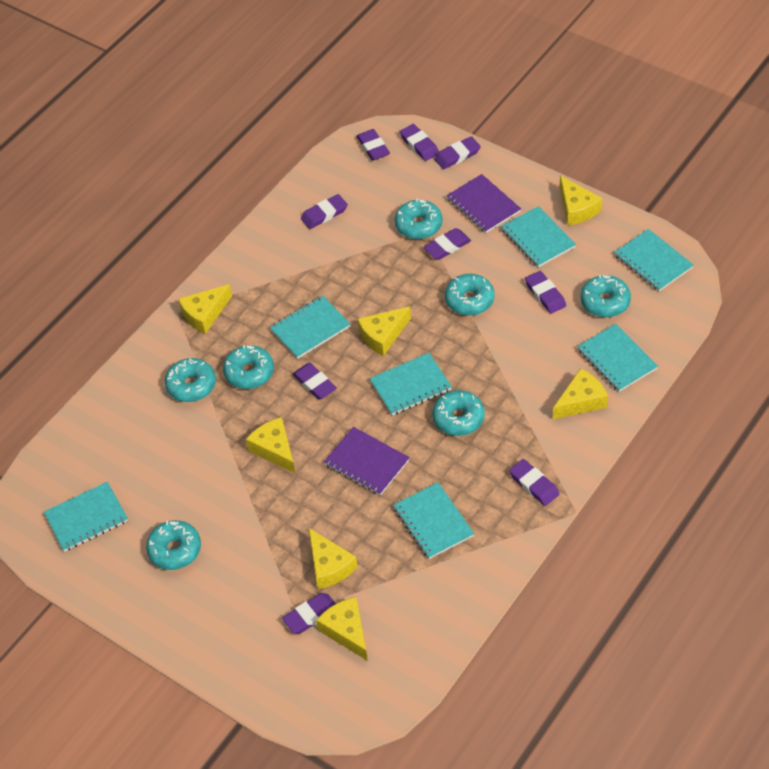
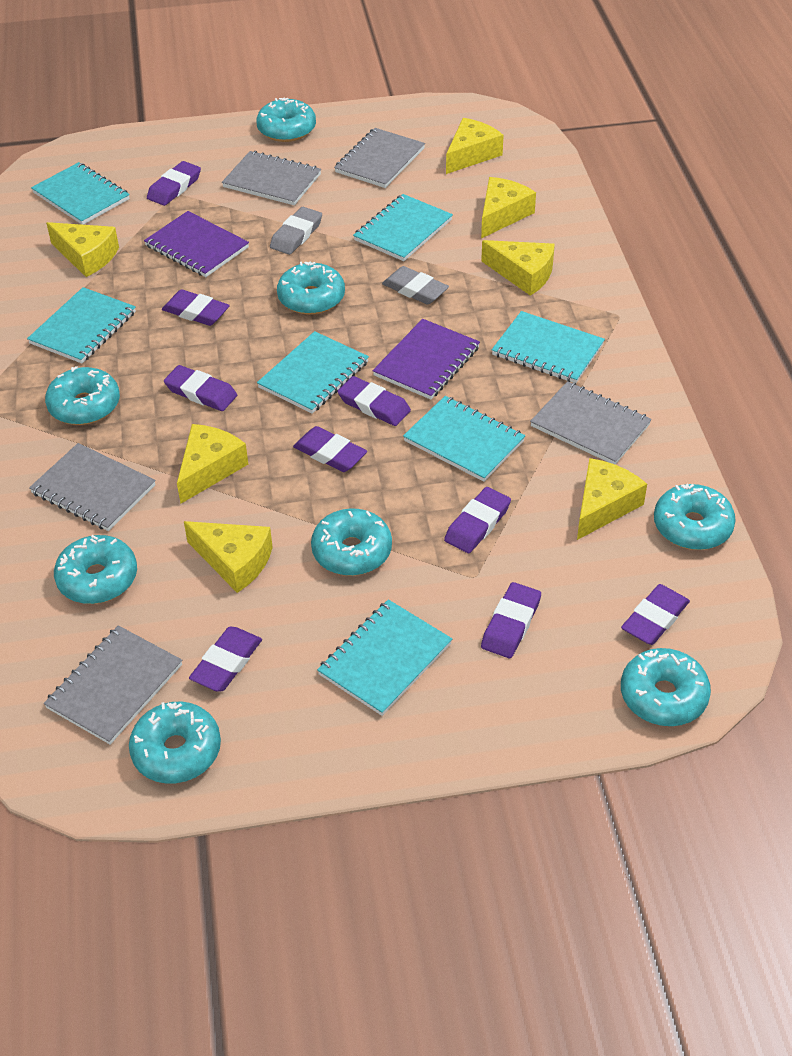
grey eraser: none = 0 -> [270,207,322,255] [382,266,449,304] = 2
grey notebook: none = 0 -> [29,443,156,531] [44,625,182,744] [222,151,321,205] [334,128,425,188] [530,381,652,465] = 5
turquoise donut: [146,520,201,570] [165,358,216,402] [223,345,274,389] [395,199,443,239] [432,390,485,436] [445,274,494,316] [580,275,631,318] = 7 -> [45,366,120,425] [54,535,137,604] [129,702,221,783] [256,98,316,142] [277,261,345,315] [311,508,392,576] [621,648,711,726] [654,484,736,550] = 8

